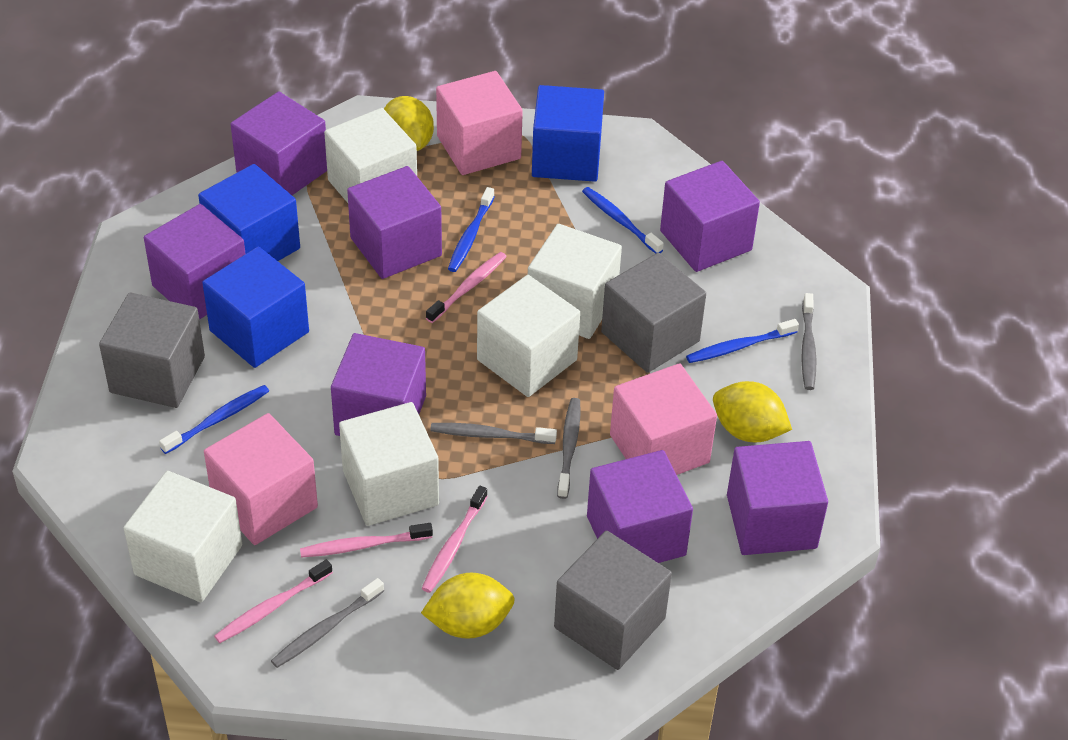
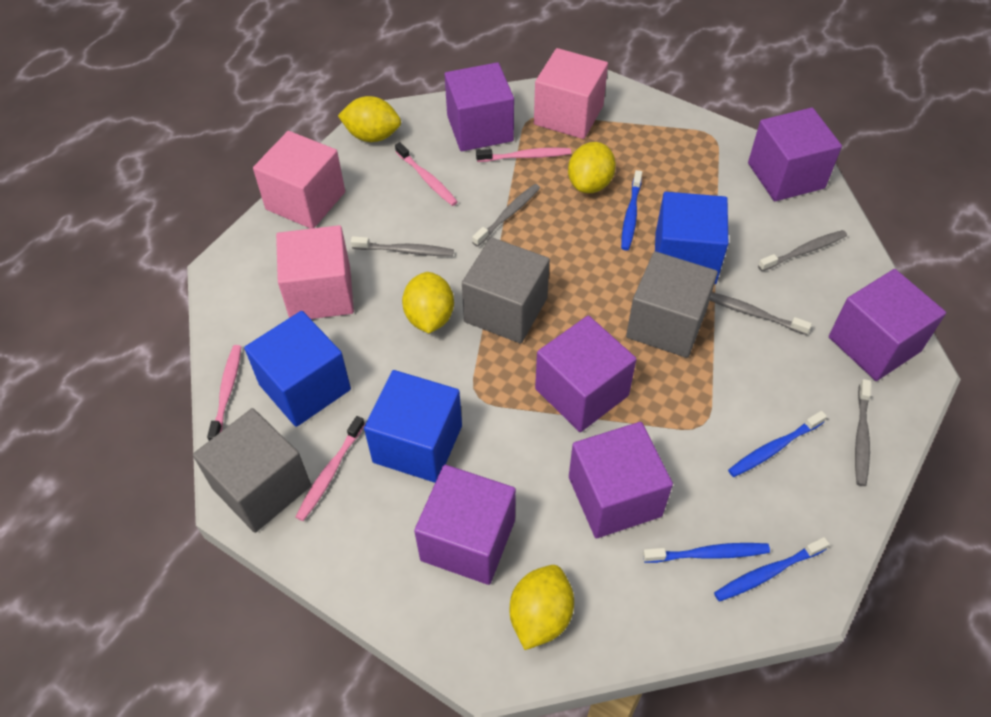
grey toothbrush: [271,578,384,668] [430,423,557,444] [557,398,580,499] [801,293,816,390] = 4 -> [351,236,454,256] [472,184,540,247] [710,292,812,335] [758,230,847,271] [855,379,871,486] = 5
purple cube: [144,204,246,320] [230,92,327,195] [331,333,426,436] [347,166,442,279] [587,450,693,563] [660,161,760,272] [727,441,828,555] = 7 -> [414,465,516,585] [444,62,514,151] [535,315,636,432] [569,422,673,539] [748,107,842,201] [829,269,946,381] = 6
white cube: [124,471,242,602] [324,108,417,203] [339,402,439,526] [477,275,580,397] [528,224,622,339] = 5 -> none = 0
yellow lemon: [384,96,434,151] [421,573,515,639] [713,381,792,442] = 3 -> [338,96,401,142] [402,272,454,333] [510,565,574,650] [568,142,616,193] = 4

